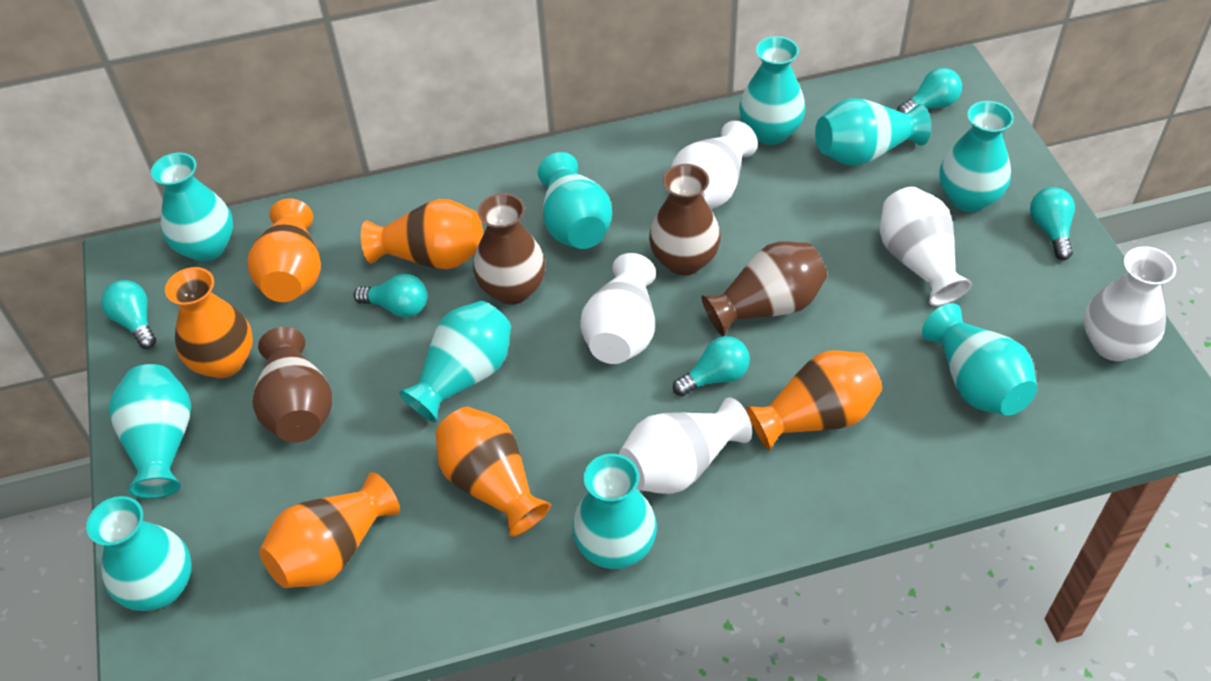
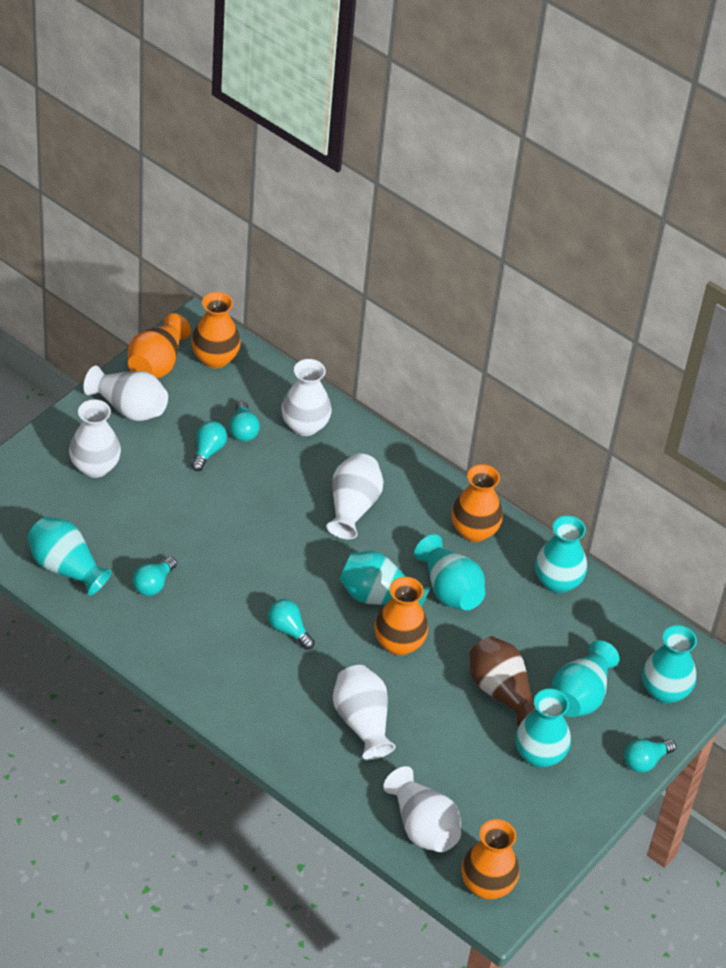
brown vase: [253,327,332,442] [473,193,546,304] [649,164,721,275] [702,241,827,336] = 4 -> [469,636,536,726] = 1
orange vase: [165,267,253,378] [247,198,321,302] [259,472,400,588] [361,199,483,269] [435,407,551,537] [746,351,882,450] = 6 -> [127,313,191,378] [191,292,241,369] [374,577,428,656] [451,464,503,542] [461,819,520,899] = 5
turquoise vase: [86,496,192,611] [109,364,191,499] [151,153,233,262] [399,301,511,422] [538,152,612,249] [572,454,657,569] [739,36,806,145] [815,98,931,166] [922,303,1037,416] [940,101,1014,212] = 10 -> [27,517,111,595] [339,551,431,607] [414,534,485,610] [515,689,571,768] [535,516,587,593] [552,640,620,717] [642,625,697,704] = 7
white vase: [580,253,656,364] [619,397,752,494] [671,121,758,209] [880,187,972,306] [1084,246,1176,361] = 5 -> [69,399,121,478] [84,366,168,421] [281,359,332,436] [326,453,383,539] [333,665,396,760] [383,766,461,852] = 6

